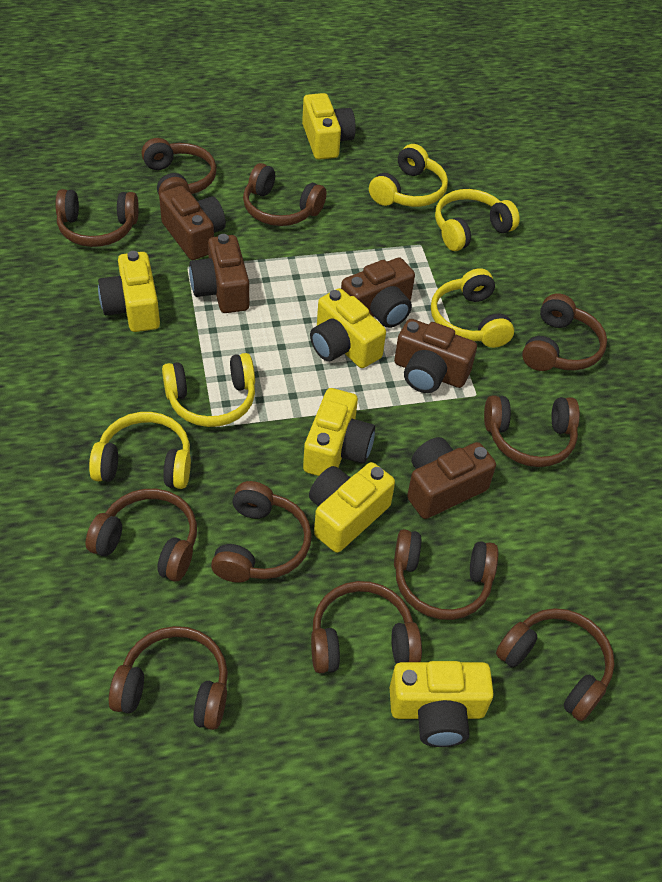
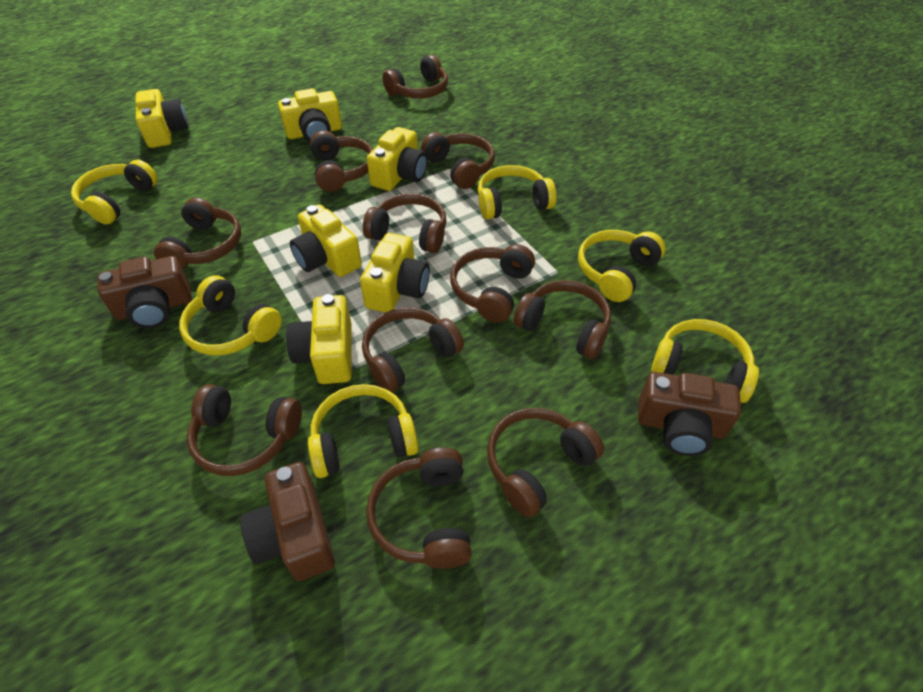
brown camera: [159,186,226,260] [189,234,249,313] [341,257,415,328] [394,319,477,393] [407,437,496,519] = 5 -> [98,256,192,328] [240,462,335,581] [638,372,741,456] = 3
yellow headphones: [89,412,191,489] [162,353,255,427] [369,144,448,207] [431,268,514,348] [435,189,520,251] = 5 -> [71,160,158,225] [179,276,282,355] [308,384,419,478] [478,165,557,220] [578,230,665,302] [651,319,759,403] = 6

